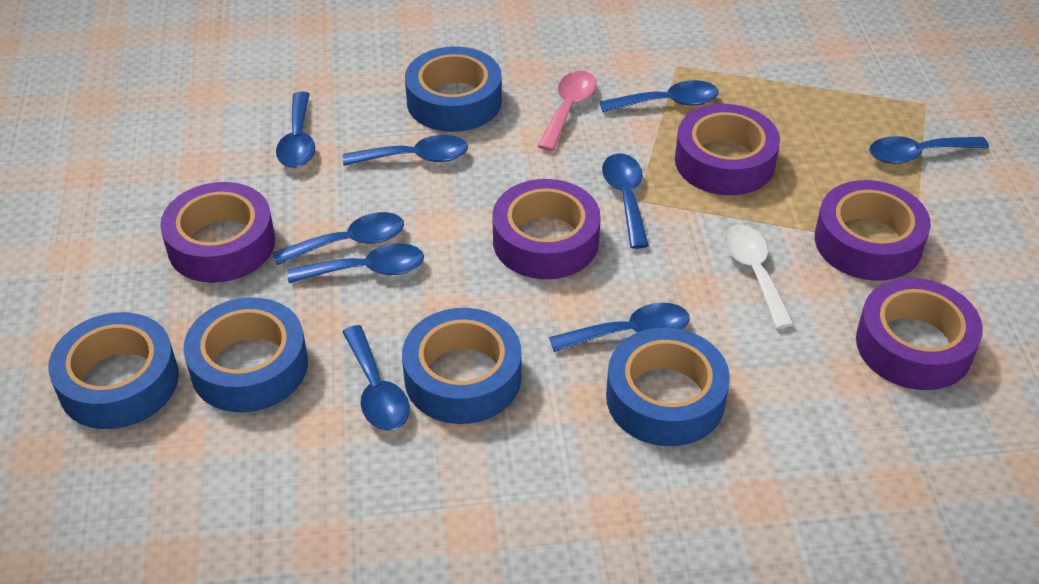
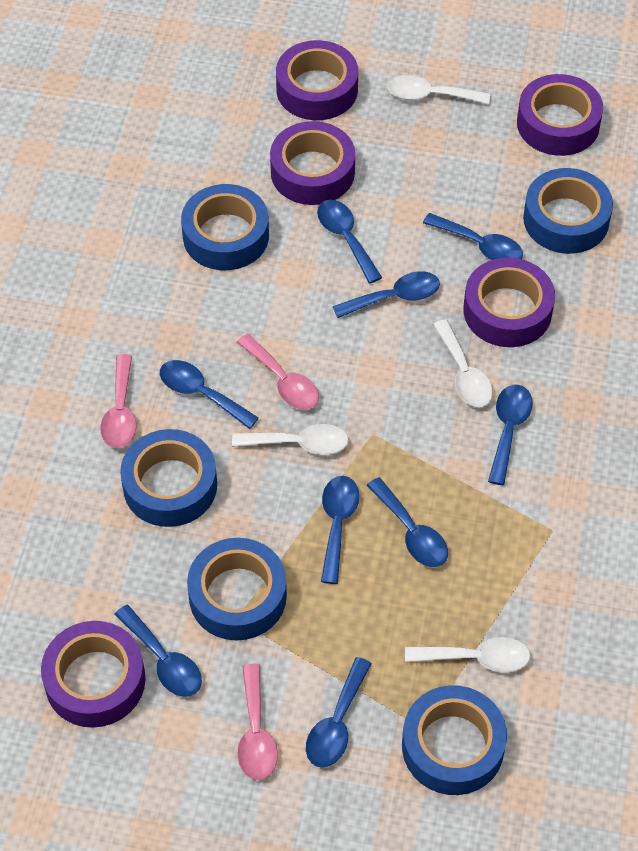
pink spoon: [538,71,597,151] = 1 -> [100,354,137,448] [237,334,319,410] [237,664,278,780] = 3
white spoon: [724,225,794,329] = 1 -> [232,424,349,455] [387,75,490,104] [405,637,531,673] [433,319,493,407] = 4

